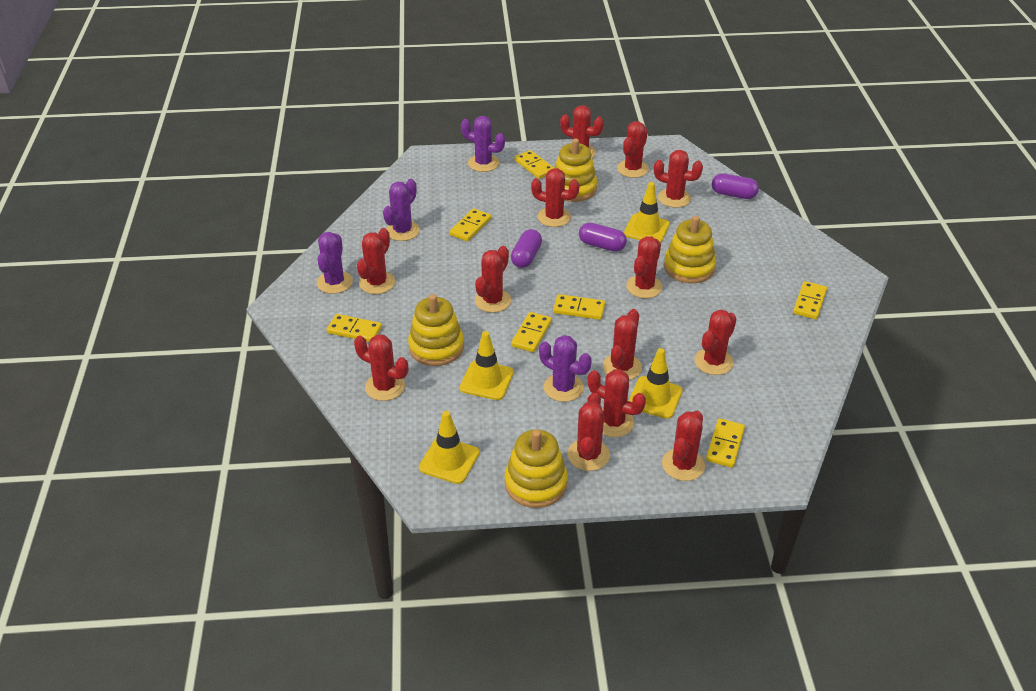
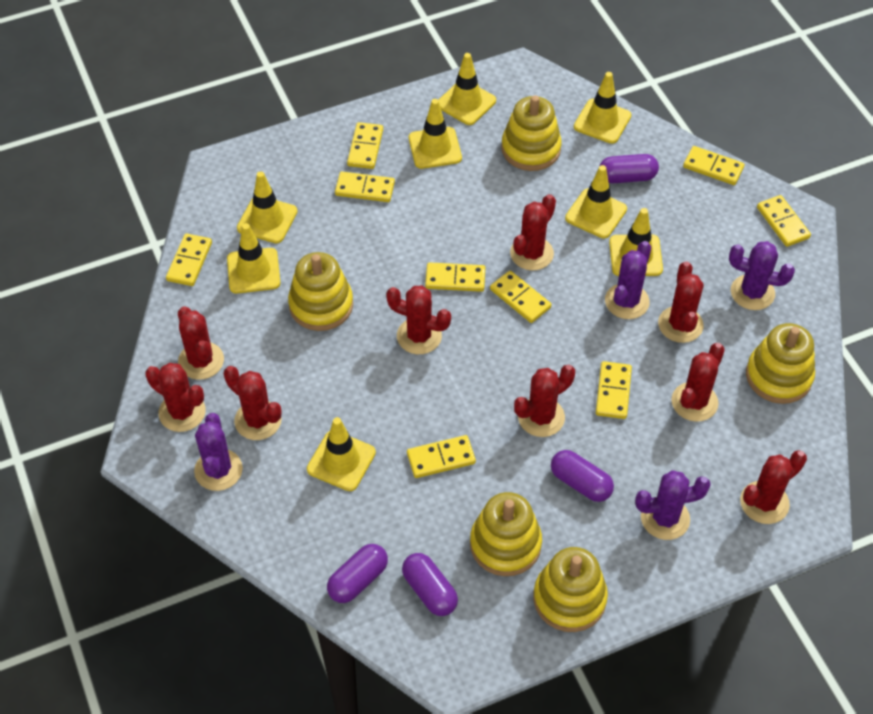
purple capsule: [511,229,542,268] [579,223,627,252] [712,173,759,199] = 3 -> [327,544,388,603] [402,553,458,616] [551,450,614,502] [600,154,659,183] = 4
red cactus: [354,334,408,401] [357,228,395,294] [475,246,511,313] [531,168,579,227] [560,105,604,158] [568,392,610,471] [587,369,646,437] [603,309,642,380] [617,121,649,178] [626,236,663,298] [654,150,703,208] [662,411,705,481] [694,310,737,375] = 13 -> [145,363,206,432] [178,306,224,380] [224,366,282,440] [386,286,451,354] [510,194,556,271] [514,364,575,437] [658,261,704,343] [671,343,725,422] [740,450,807,524] = 9
yellow domino: [326,314,382,342] [449,209,491,241] [511,312,552,352] [514,150,554,179] [553,294,605,320] [706,419,745,468] [793,281,827,319] = 7 -> [166,234,212,286] [335,172,395,202] [347,122,383,169] [407,435,476,478] [425,262,485,292] [490,271,551,323] [596,361,632,419] [683,146,745,185] [757,195,811,247] = 9
yellow stacking toy: [408,294,464,366] [505,429,568,508] [554,139,597,202] [664,216,716,283] = 4 -> [288,252,353,331] [470,492,542,576] [501,95,562,171] [533,547,608,632] [746,323,815,404] = 5
yellow traffic cone: [419,411,480,484] [460,331,514,400] [624,182,670,243] [628,348,683,419] = 4 -> [227,223,281,294] [237,171,298,243] [307,417,376,491] [409,99,462,169] [438,53,496,125] [565,165,627,238] [574,72,631,144] [609,208,663,276] = 8

